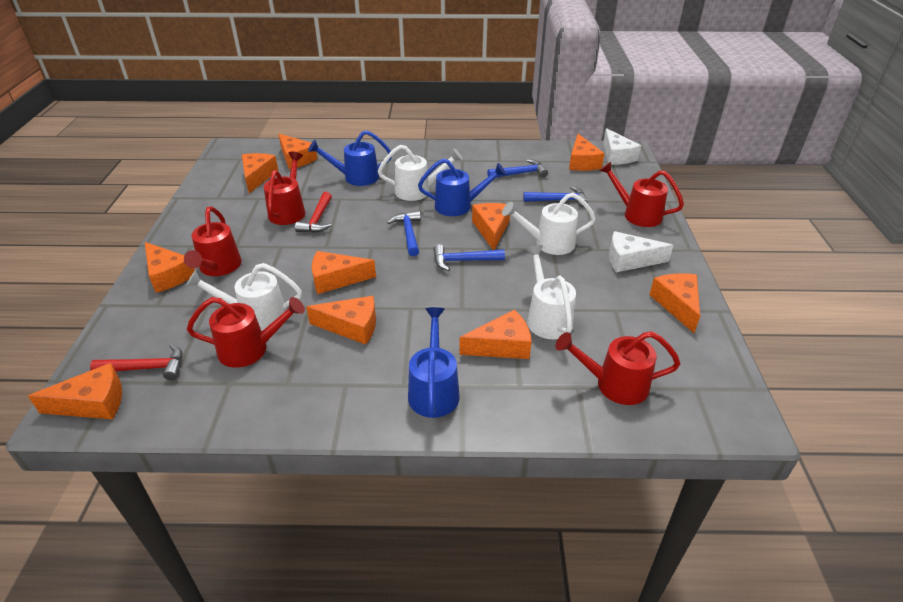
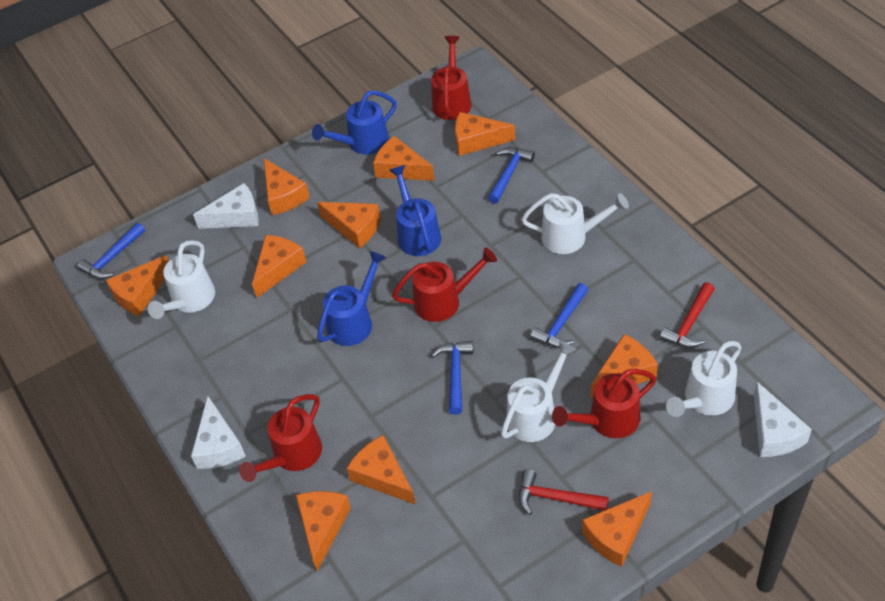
red watering can: [184,207,242,276] [187,297,305,368] [264,152,305,225] [555,331,681,405] [599,162,684,227] = 5 -> [239,394,322,482] [392,248,497,322] [431,36,472,120] [552,369,656,438] = 4
white cheese: [603,128,641,165] [609,231,674,272] = 2 -> [191,396,246,469] [193,183,259,229] [754,382,812,457] = 3

